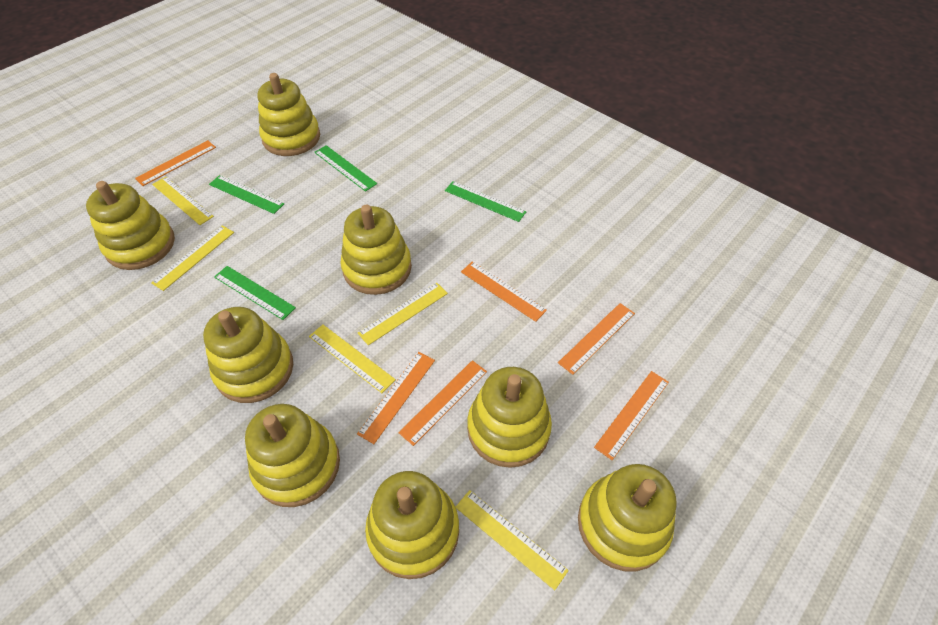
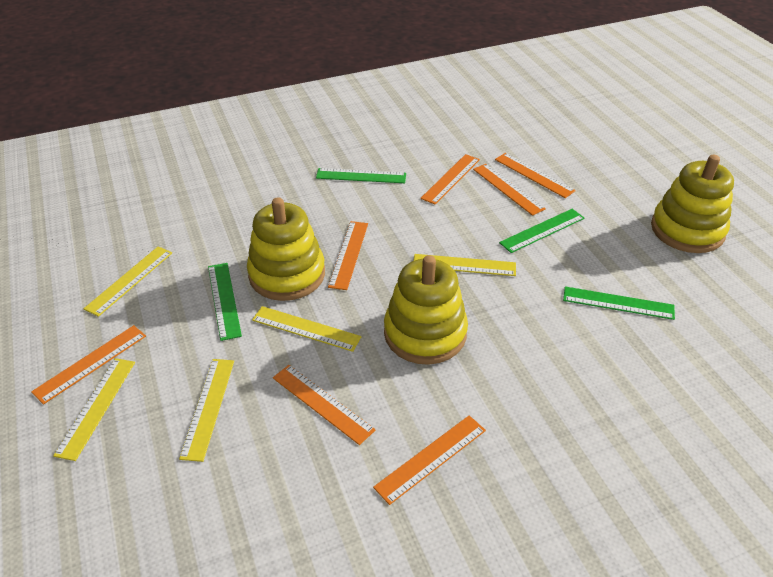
orange ruler: [135,140,216,186] [357,352,435,444] [398,360,487,446] [461,262,547,322] [558,303,635,375] [594,371,669,460] = 6 -> [31,325,146,405] [273,365,375,445] [328,221,368,290] [373,415,486,505] [420,154,480,204] [473,164,546,216] [495,153,576,198] = 7
yellow stacking toy: [86,181,175,270] [203,307,293,403] [245,404,340,507] [258,73,320,156] [340,205,412,295] [365,471,459,579] [467,367,552,468] [578,464,677,571] = 8 -> [247,197,325,301] [384,255,468,365] [651,155,734,253] = 3

